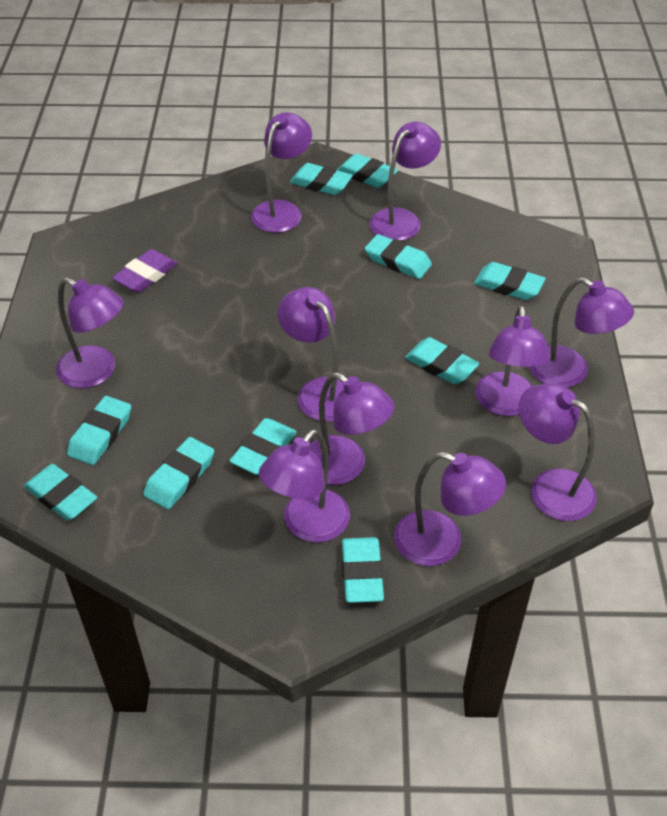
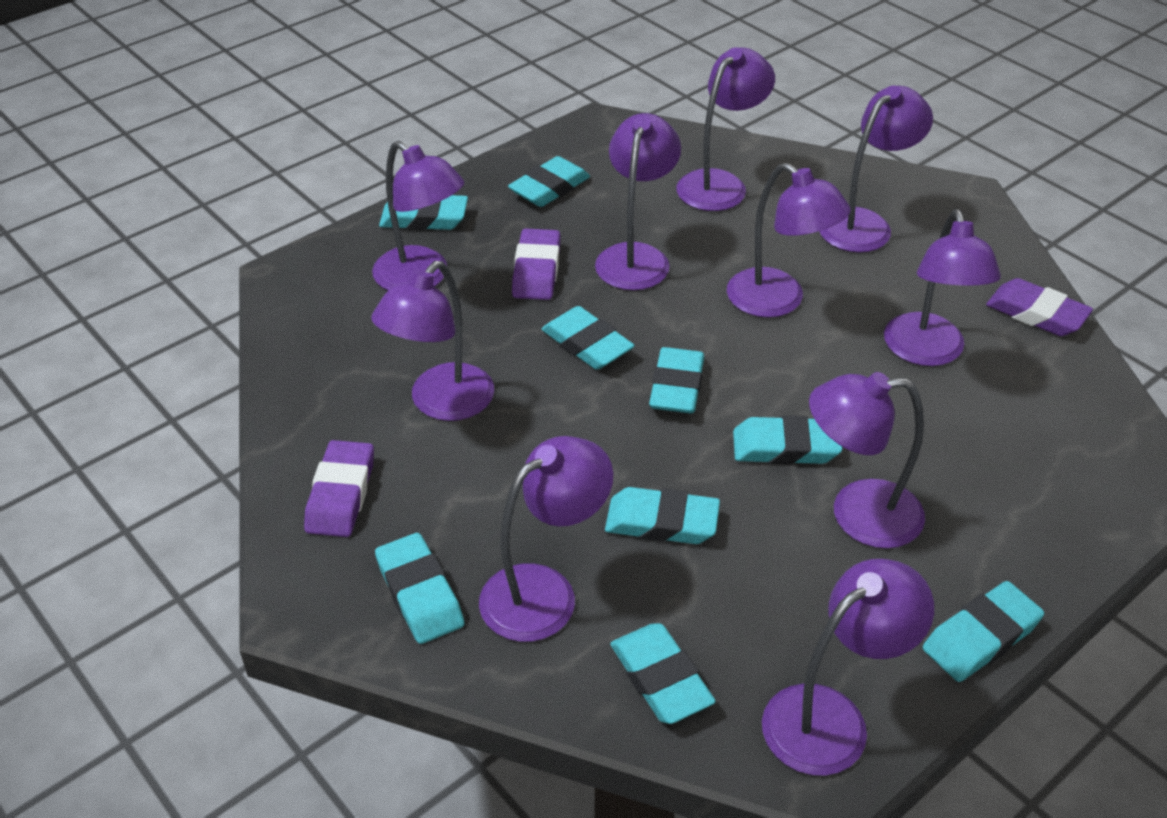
purple eraser: [112,249,177,293] = 1 -> [304,440,374,537] [512,228,561,300] [986,278,1093,336] = 3
turquoise eraser: [24,464,97,521] [67,396,131,465] [143,437,214,509] [229,418,297,475] [290,163,353,195] [337,153,398,188] [342,537,384,603] [365,234,432,279] [405,337,480,384] [474,262,546,300] = 10 -> [375,533,465,644] [379,195,468,230] [508,156,590,207] [542,306,635,370] [605,487,720,544] [610,623,716,724] [649,347,704,413] [733,415,842,465] [923,581,1044,682] = 9

